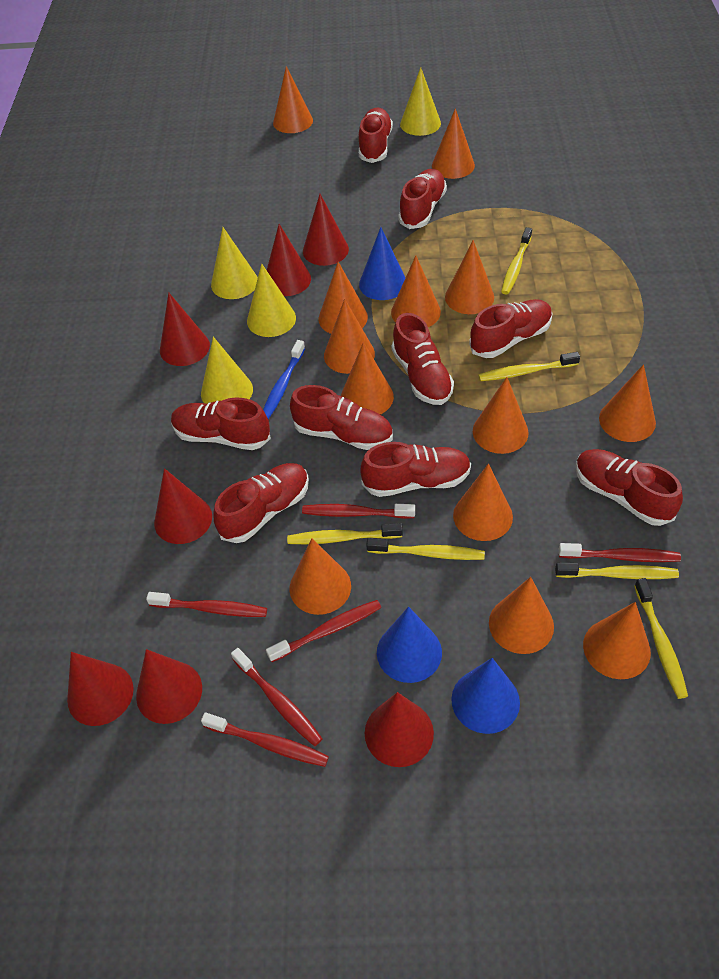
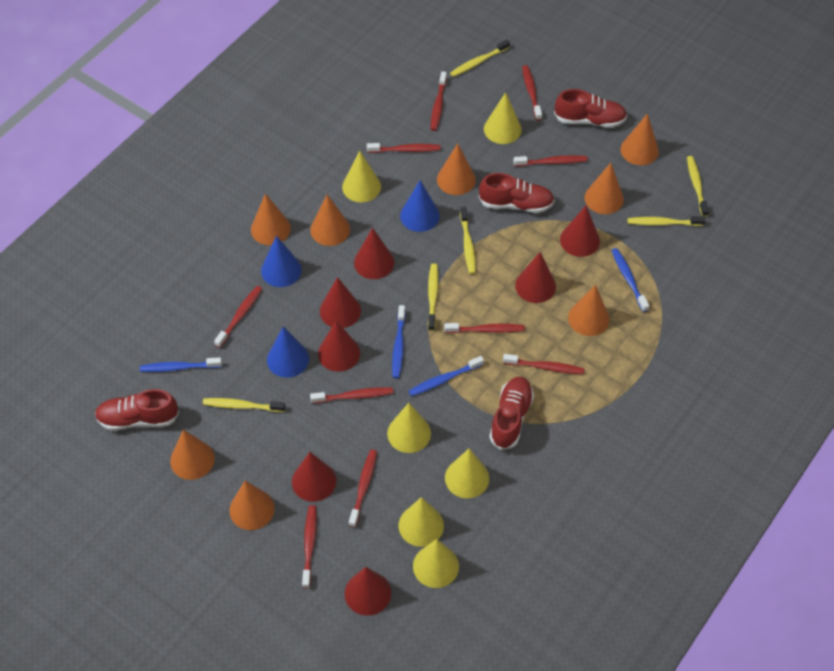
blue toothbrush: [263,340,305,419] = 1 -> [140,357,222,372] [392,305,406,379] [408,356,484,396] [611,248,649,312] = 4
orange cone: [273,66,313,133] [290,538,351,615] [318,262,368,334] [324,299,375,374] [341,342,394,415] [391,255,441,327] [432,108,475,179] [445,240,494,314] [453,464,513,541] [473,377,529,454] [489,577,554,654] [583,602,651,679] [599,364,656,442] = 13 -> [170,430,215,480] [229,481,275,530] [251,193,291,245] [310,194,350,246] [437,143,476,195] [568,285,610,336] [584,163,624,214] [620,113,659,165] = 8
red shoe: [171,397,271,450] [213,463,309,543] [290,385,393,450] [359,107,393,163] [361,442,471,497] [392,313,454,405] [398,169,447,229] [469,299,553,358] [576,449,683,526] = 9 -> [95,389,179,430] [479,173,554,213] [489,377,534,450] [554,89,627,128] = 4
red toothbrush: [146,592,267,617] [201,712,329,767] [231,648,323,746] [266,600,381,662] [302,504,415,519] [559,543,681,562] = 6 -> [214,286,262,348] [302,505,317,589] [310,387,393,403] [349,450,377,527] [367,143,441,153] [431,71,447,131] [444,323,525,333] [503,354,585,374] [513,155,588,166] [522,65,542,121] = 10
yellow cone: [201,337,253,404] [211,227,258,299] [247,263,296,337] [400,67,441,136] = 4 -> [342,151,381,202] [387,403,431,453] [399,497,444,547] [413,539,459,588] [445,449,489,498] [484,92,522,144] = 6

